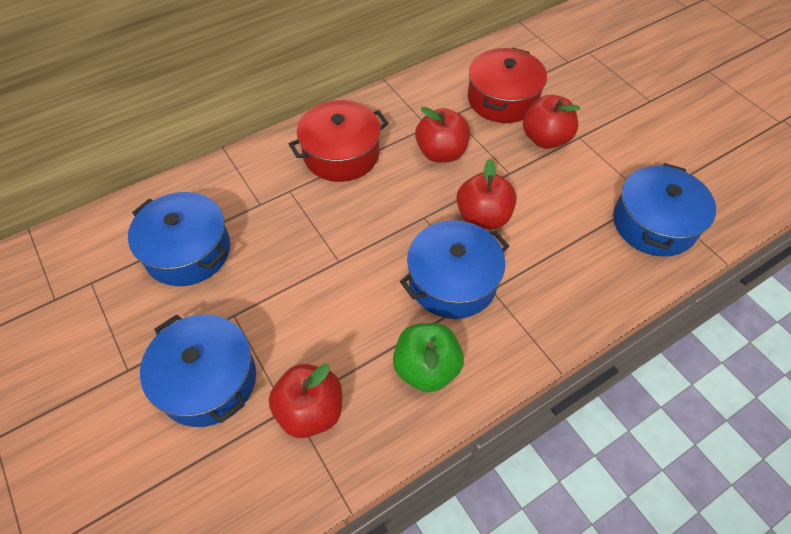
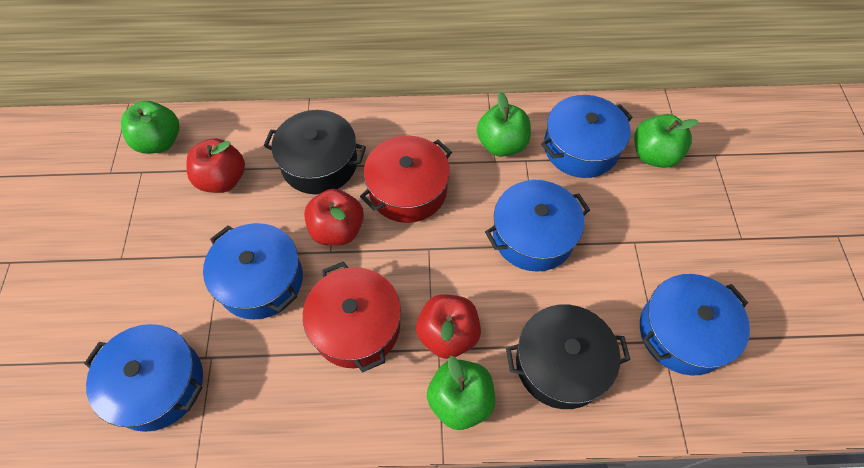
black pot: none = 0 -> [263,110,366,195] [506,305,630,409] = 2
blue pot: [128,192,230,286] [140,314,256,427] [400,220,509,319] [613,163,716,257] = 4 -> [84,324,203,432] [203,223,303,320] [485,180,590,271] [541,95,633,178] [640,274,750,376] = 5
green apple: [393,323,464,392] = 1 -> [121,101,179,154] [427,356,495,430] [477,92,531,157] [634,114,698,168] = 4
red apple: [269,364,342,438] [415,107,470,163] [456,159,517,230] [523,95,580,149] = 4 -> [186,138,245,193] [304,189,364,246] [416,294,481,359] = 3

